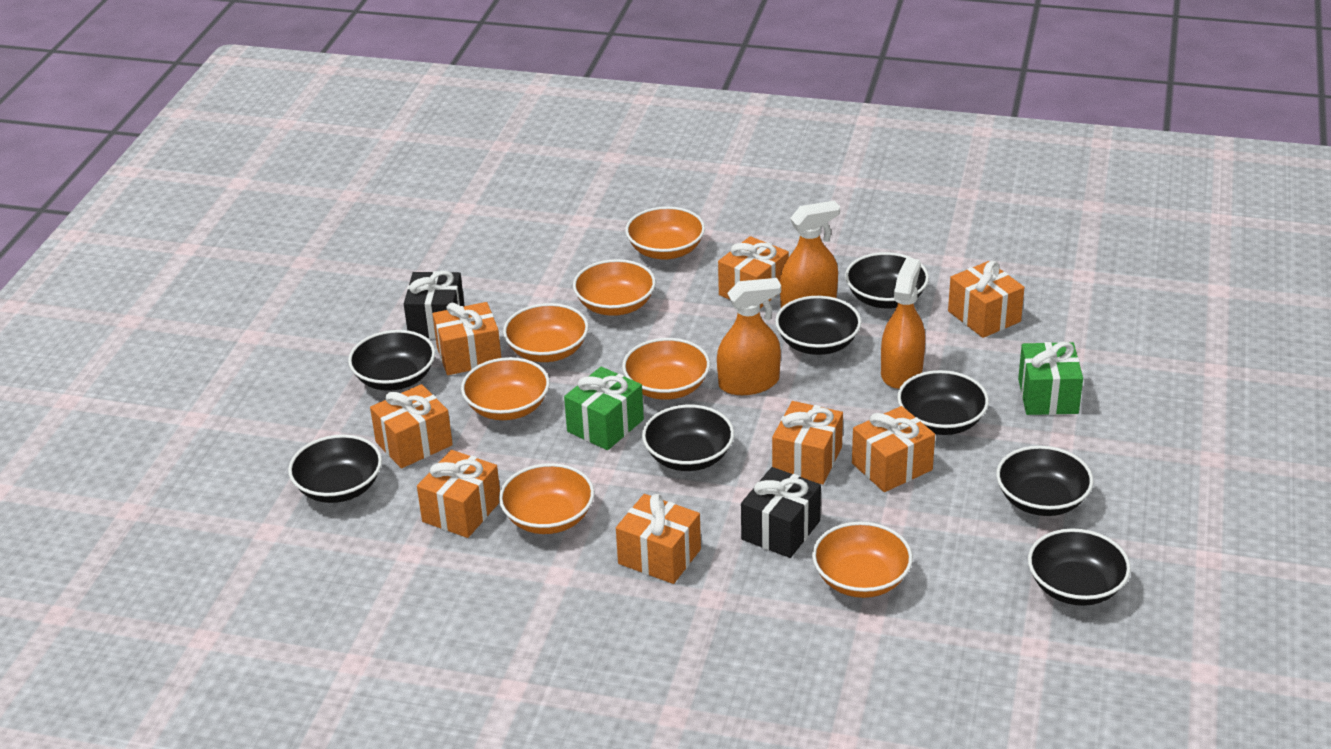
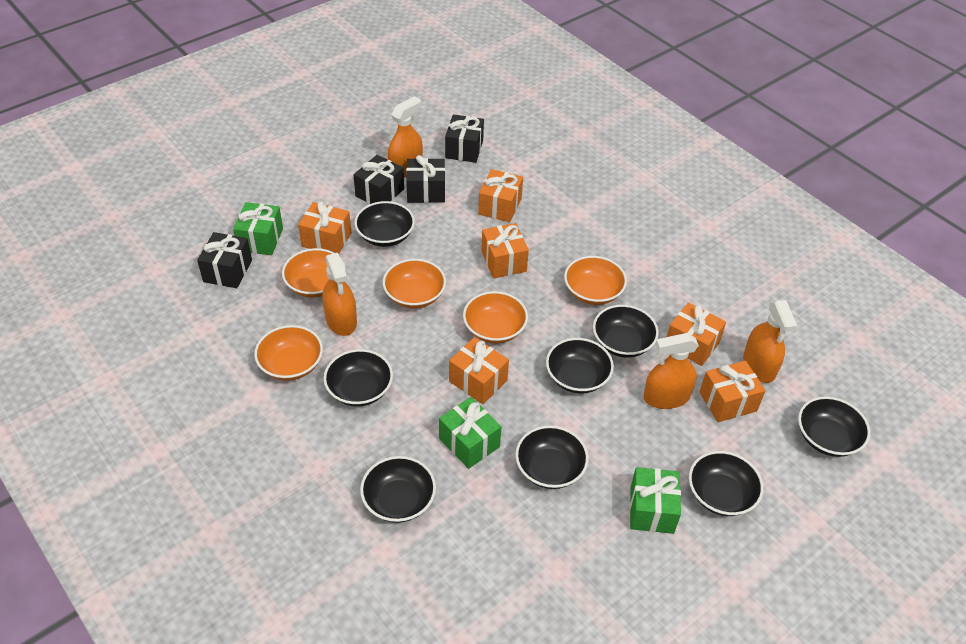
black gift: [404,271,465,339] [741,467,821,558] = 2 -> [197,232,252,288] [354,155,404,204] [406,155,445,203] [445,114,484,163] = 4
green gift: [564,367,644,450] [1018,342,1083,415] = 2 -> [233,202,283,255] [439,397,501,469] [630,467,681,534] = 3
orange bowl: [461,357,550,420] [499,463,594,534] [503,303,589,362] [573,259,656,316] [622,338,710,400] [625,206,705,260] [812,522,913,598] = 7 -> [254,325,323,381] [282,248,346,298] [383,259,446,308] [463,291,528,343] [564,256,627,305] = 5
orange gift: [370,384,453,469] [417,450,500,538] [433,302,501,375] [616,494,701,584] [718,236,789,309] [772,401,843,484] [852,406,935,492] [948,261,1025,338] = 8 -> [298,201,351,254] [449,337,509,404] [478,169,523,222] [481,223,529,279] [667,302,726,366] [699,361,766,422] = 6
orange spray bottle: [717,278,781,395] [780,201,840,308] [881,258,925,389] = 3 -> [322,253,357,336] [388,96,423,178] [643,333,699,409] [743,300,797,383] = 4

